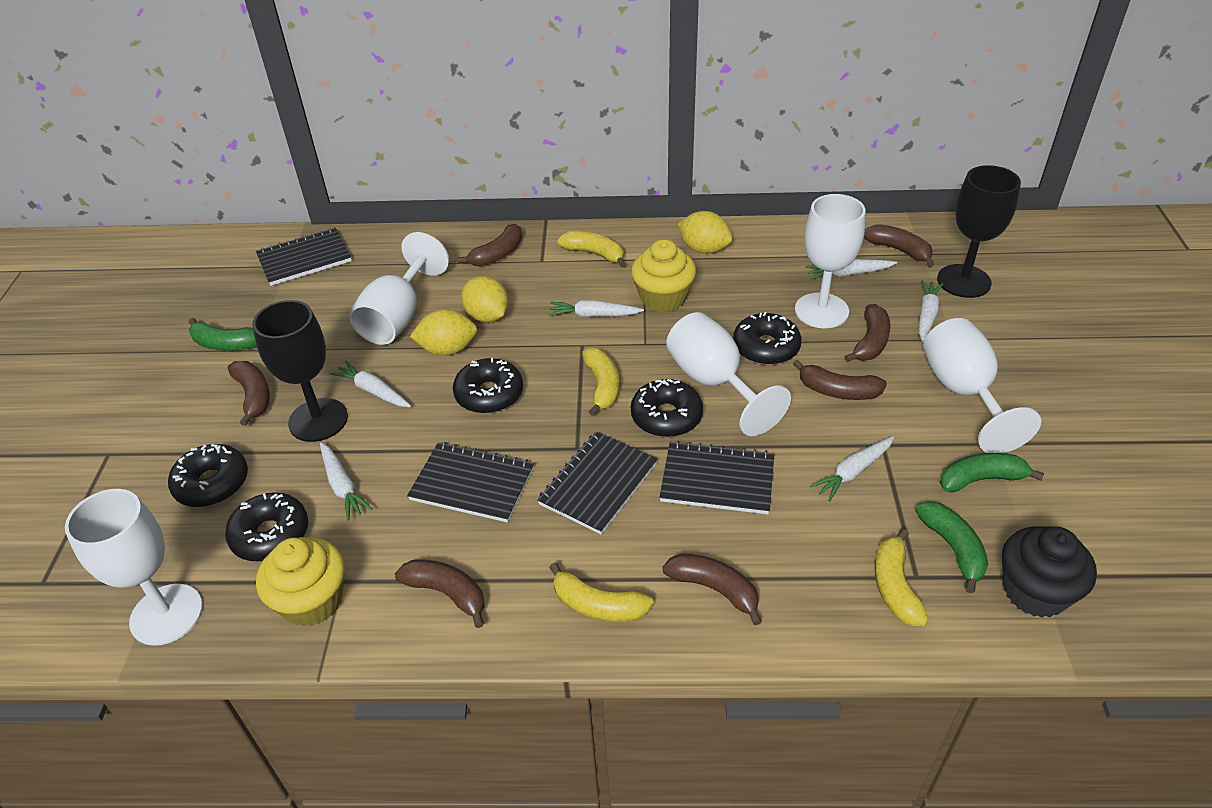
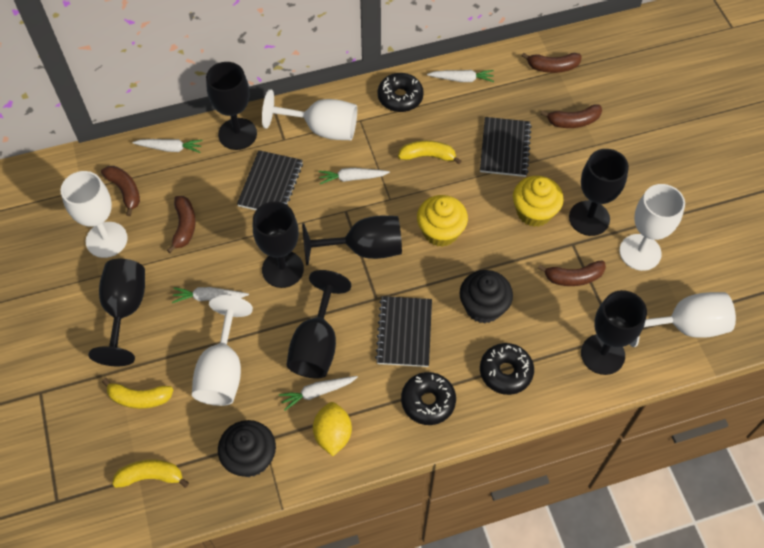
black cupcake: [1002,526,1097,618] = 1 -> [218,420,276,477] [459,270,513,324] = 2
black donut: [168,444,248,507] [225,492,308,562] [453,358,523,414] [631,379,703,437] [733,312,801,365] = 5 -> [377,73,424,112] [401,372,456,425] [480,343,534,395] = 3
black goblet: [252,300,348,442] [937,165,1021,298] = 2 -> [88,259,145,366] [206,62,257,150] [253,201,304,288] [287,270,351,379] [302,216,402,265] [569,149,629,236] [581,290,647,375] = 7
black notebook: [256,228,352,286] [407,442,534,523] [537,431,658,534] [659,441,774,514] = 4 -> [237,150,303,210] [375,296,432,367] [480,117,532,177] = 3
brown banana: [228,361,270,426] [395,559,485,628] [457,224,522,267] [662,554,762,625] [793,359,887,400] [844,304,891,362] [864,224,934,267] = 7 -> [101,166,140,216] [167,196,196,253] [522,53,581,73] [538,261,606,286] [541,104,602,128] = 5
green banana: [189,318,257,351] [915,501,988,593] [940,453,1044,492] = 3 -> none = 0
white carrot: [320,443,373,520] [330,361,411,407] [549,300,644,317] [806,259,897,279] [810,436,894,501] [919,280,943,342] = 6 -> [132,139,203,153] [172,287,249,303] [279,376,358,411] [319,168,390,184] [427,70,494,82] = 5
yellow banana: [549,563,654,622] [557,231,626,267] [582,347,619,416] [875,529,929,626] = 4 -> [102,378,173,409] [112,459,189,488] [398,140,461,164] = 3
yellow lemon: [410,309,477,356] [461,276,509,323] [678,211,732,254] = 3 -> [313,402,352,456] = 1

